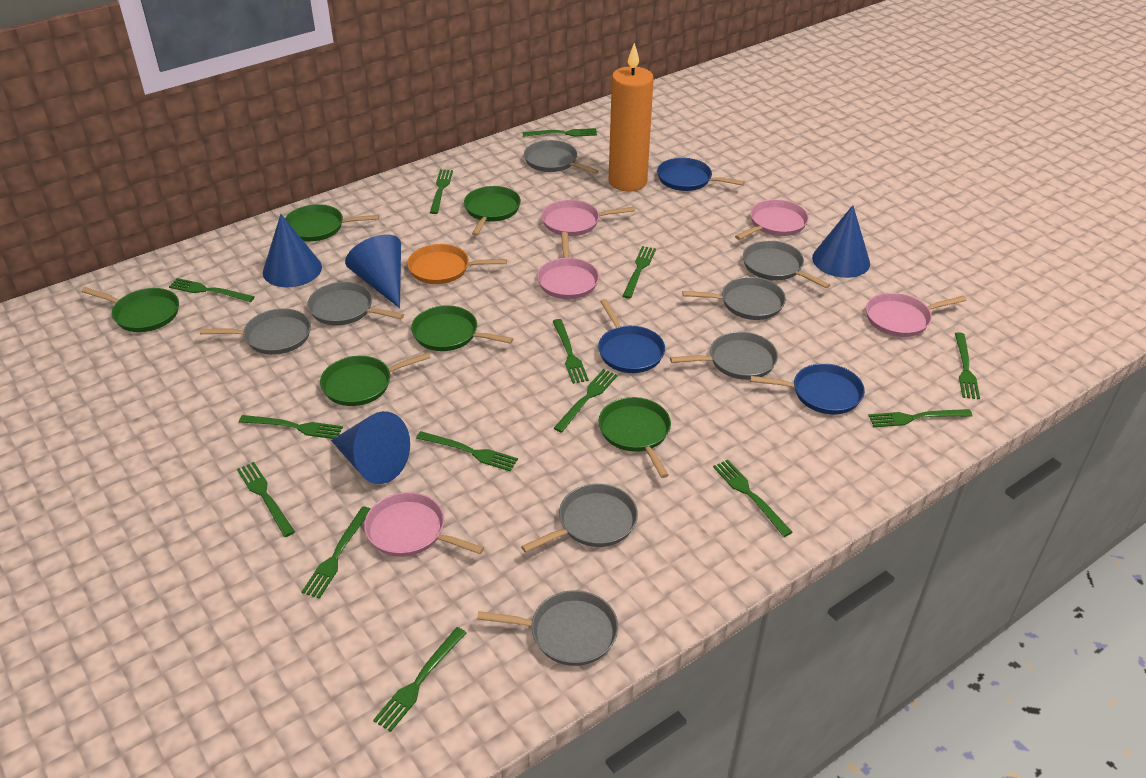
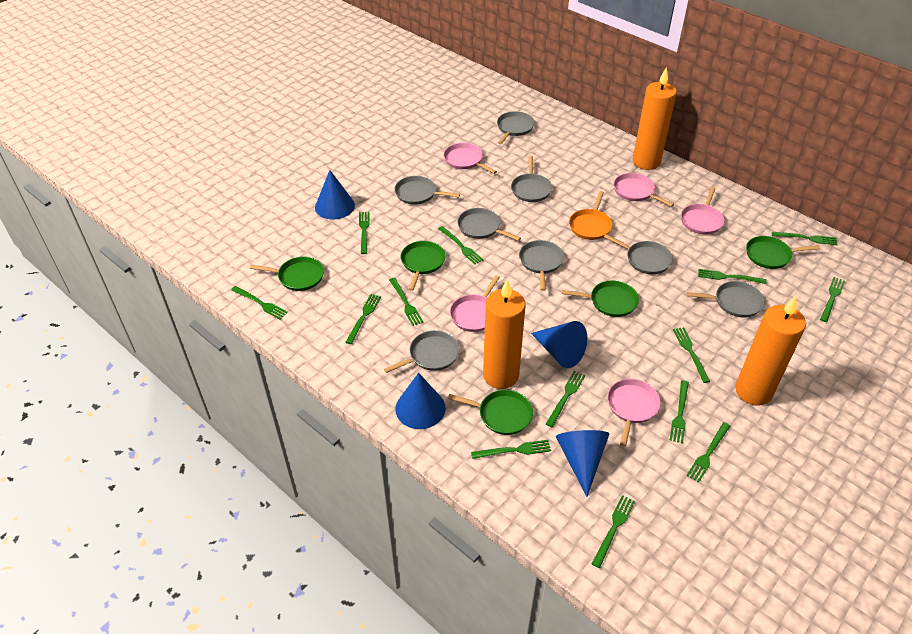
blue pan: [598,299,665,373] [657,158,745,191] [750,363,865,414] = 3 -> none = 0
green pan: [82,287,179,332] [285,204,379,242] [320,352,431,406] [411,305,513,351] [464,186,521,236] [598,397,671,478] = 6 -> [250,256,324,291] [401,241,446,291] [448,390,533,435] [562,281,639,317] [746,236,820,269] = 5
orange candle: [609,43,654,191] = 1 -> [483,279,526,389] [633,67,677,170] [735,296,806,406] = 3

